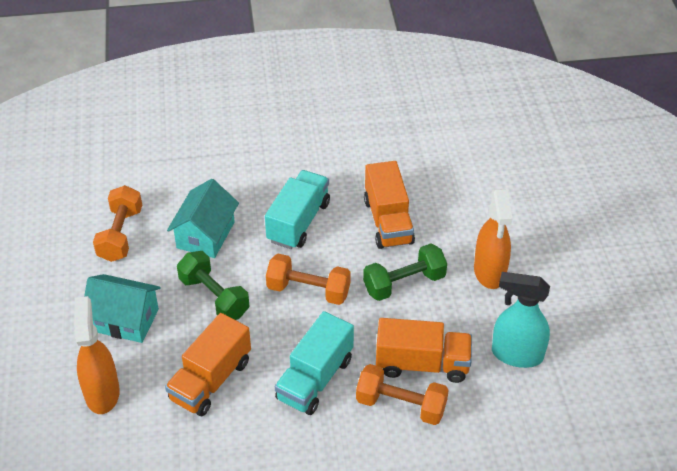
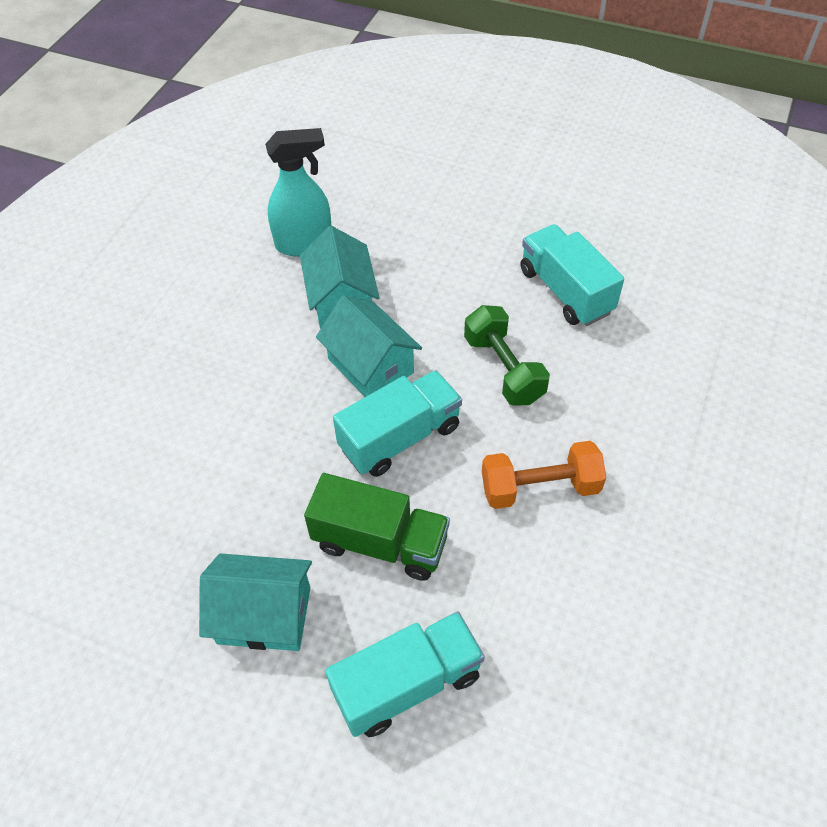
green dumbbell: [177,251,249,320] [363,243,447,301] = 2 -> [464,305,550,406] = 1
green truck: none = 0 -> [304,473,450,581] = 1
orange dumbbell: [93,185,142,262] [266,254,351,305] [356,364,449,425] = 3 -> [482,441,606,509] = 1
orange spray bottle: [74,296,120,414] [474,189,512,289] = 2 -> none = 0
orange truck: [165,313,251,416] [364,161,415,249] [376,318,472,383] = 3 -> none = 0
turquoise house: [84,274,161,343] [167,179,239,258] = 2 -> [199,553,312,651] [300,226,380,329] [316,295,422,397] = 3
turquoise truck: [265,170,330,249] [275,311,354,415] = 2 -> [325,612,485,737] [333,370,462,477] [520,224,624,326] = 3

